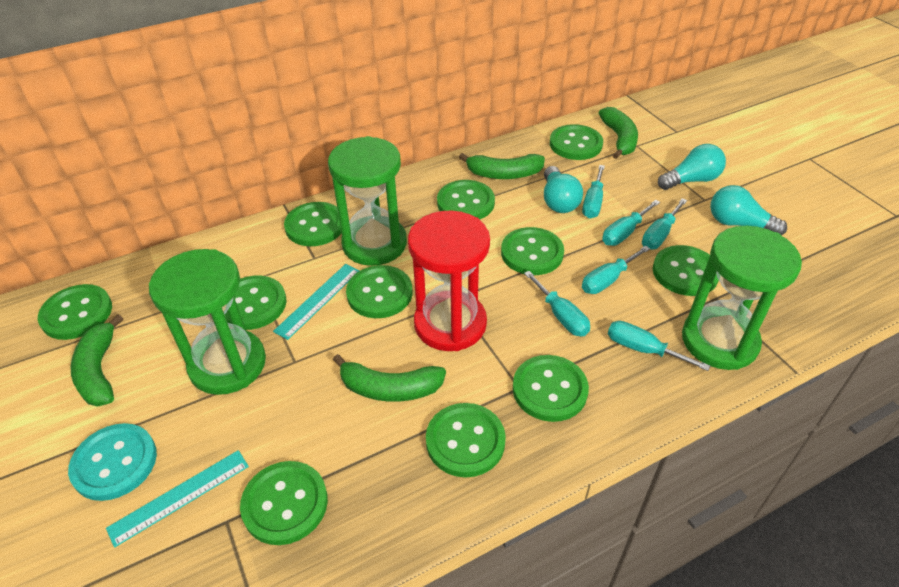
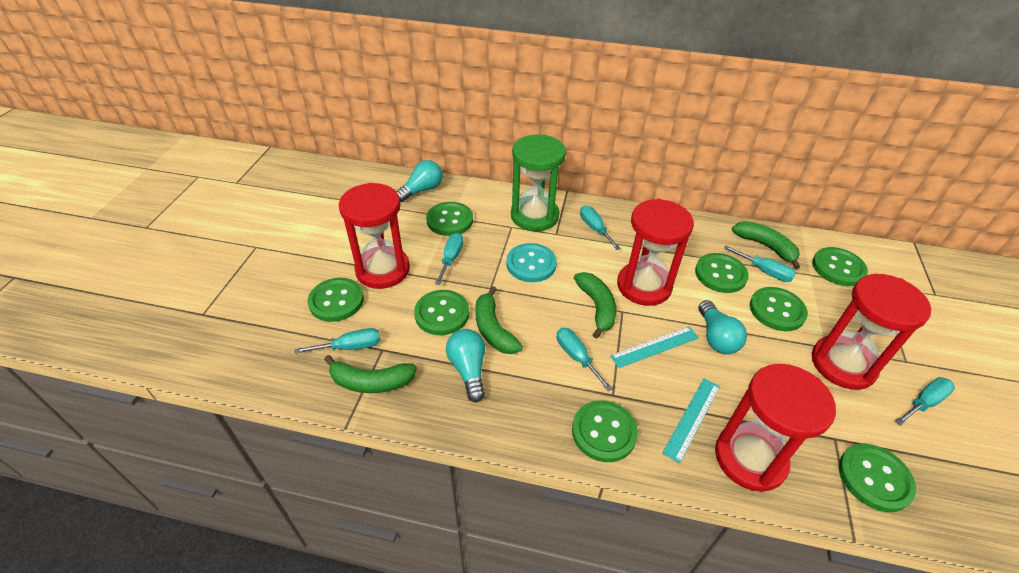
green button: [38,284,112,340] [225,276,287,330] [240,461,328,545] [284,202,341,246] [346,265,413,318] [426,403,506,477] [437,180,495,219] [501,227,564,275] [513,355,589,422] [550,124,603,160] [653,245,719,296] = 11 -> [308,278,364,322] [414,290,469,335] [426,202,473,236] [572,400,638,462] [695,253,749,293] [750,287,808,331] [812,247,868,286] [839,444,916,512] = 8
green hourglass: [149,249,266,395] [328,136,407,266] [682,226,802,370] = 3 -> [511,135,566,231] = 1
red hourglass: [408,210,490,351] = 1 -> [339,183,410,289] [617,199,694,306] [715,364,836,492] [812,274,931,390] = 4

